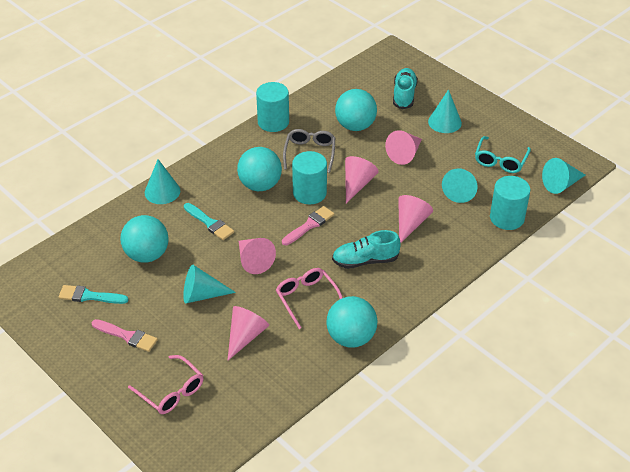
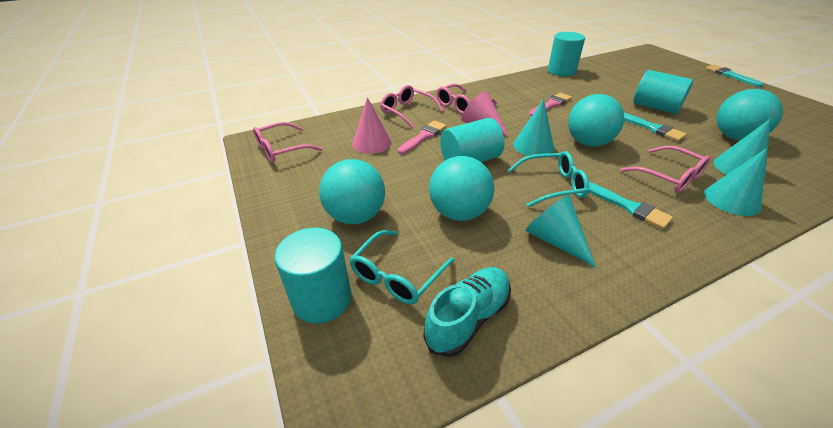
grey glasses: [283,129,335,173] = 1 -> none = 0
pink cone: [227,306,269,361] [239,238,276,274] [345,156,379,203] [385,130,422,165] [398,195,433,244] = 5 -> [352,97,392,154] [461,91,509,137] = 2
pink glasses: [128,355,203,414] [276,268,343,329] = 2 -> [253,122,322,163] [380,85,444,129] [436,84,497,114] [620,146,710,193] = 4
turquoise brush: [59,285,129,304] [184,203,234,240] = 2 -> [589,182,673,229] [624,113,687,141] [706,65,764,87] = 3
turquoise cone: [145,159,180,204] [183,265,236,304] [428,90,462,133] [442,168,477,203] [542,158,585,194] = 5 -> [513,99,554,156] [525,195,596,268] [704,148,767,216] [713,119,771,177] = 4
turquoise cylinder: [256,82,289,132] [292,151,327,205] [490,176,530,230] = 3 -> [274,227,351,324] [440,118,504,162] [548,32,585,76] [633,70,693,114] = 4
turquoise glasses: [475,136,531,173] = 1 -> [349,230,455,304] [508,151,589,207] = 2
turquoise shoe: [332,230,400,269] [393,68,418,109] = 2 -> [423,267,511,357] = 1

